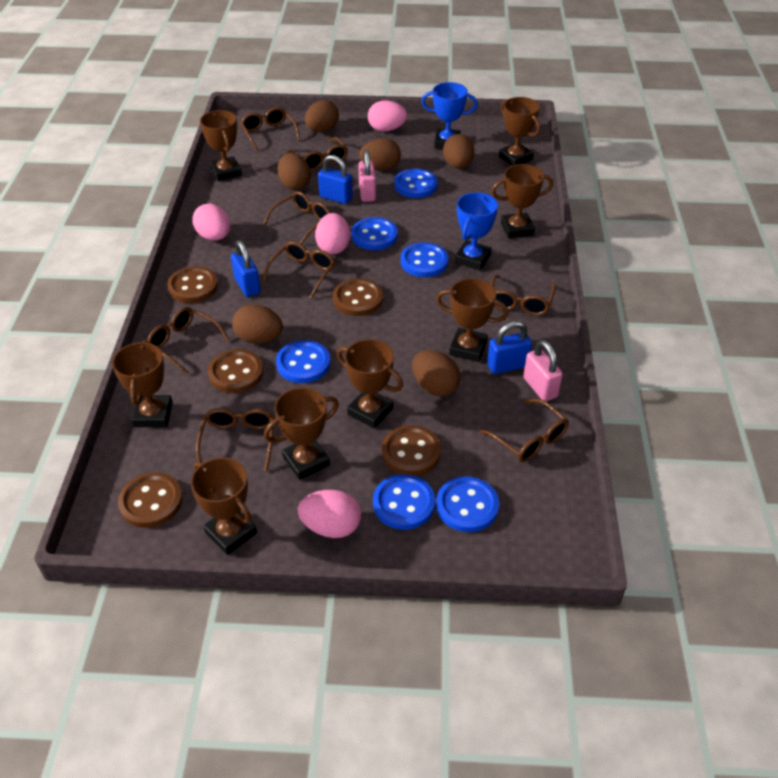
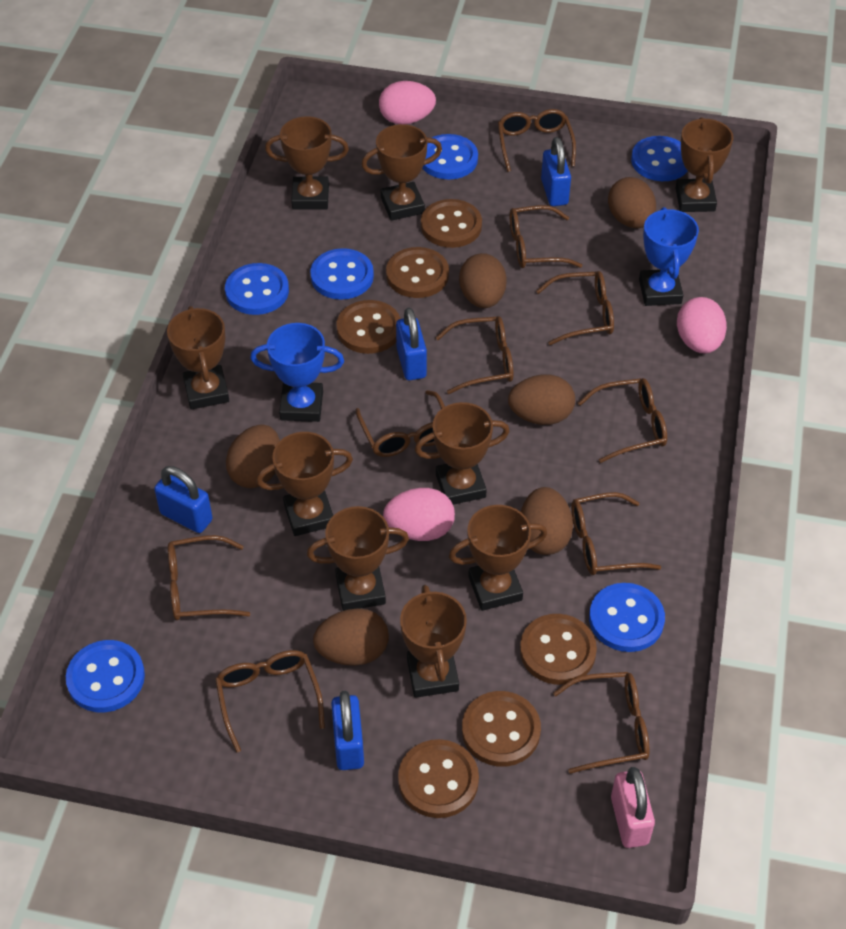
blue padlock: [231,240,261,297] [318,155,353,204] [487,321,532,374] = 3 -> [154,466,213,533] [331,691,364,770] [396,307,427,380] [541,137,571,206] = 4
brown button: [118,472,183,528] [167,266,218,303] [208,349,264,393] [333,278,383,316] [382,425,441,476] = 5 -> [336,300,401,354] [386,247,449,298] [398,739,479,818] [421,199,482,248] [462,691,541,767] [520,614,597,685] = 6
brown glasses: [147,307,230,375] [196,408,274,471] [241,107,300,151] [263,191,330,245] [263,241,335,299] [287,137,348,171] [479,399,569,462] [491,275,556,316] = 8 -> [168,535,250,620] [215,650,325,753] [355,390,445,457] [435,316,513,394] [498,109,576,172] [510,205,583,268] [536,271,614,345] [553,672,649,774] [571,492,661,575] [578,378,667,463] = 10
brown trophy: [112,340,173,427] [190,457,257,555] [200,110,242,181] [264,388,339,480] [337,339,403,429] [436,278,509,362] [491,164,553,238] [499,97,540,166] = 8 -> [167,306,229,410] [256,432,353,536] [265,116,349,210] [307,506,409,611] [361,124,442,221] [400,585,467,698] [415,402,510,505] [449,505,547,611] [676,117,733,212] = 9
pink egg: [192,203,230,240] [298,490,361,538] [315,213,350,254] [368,100,407,132] = 4 -> [379,81,436,124] [383,488,455,541] [677,297,727,353] = 3
pink padlock: [358,149,376,202] [523,340,563,401] = 2 -> [611,767,655,848] = 1

